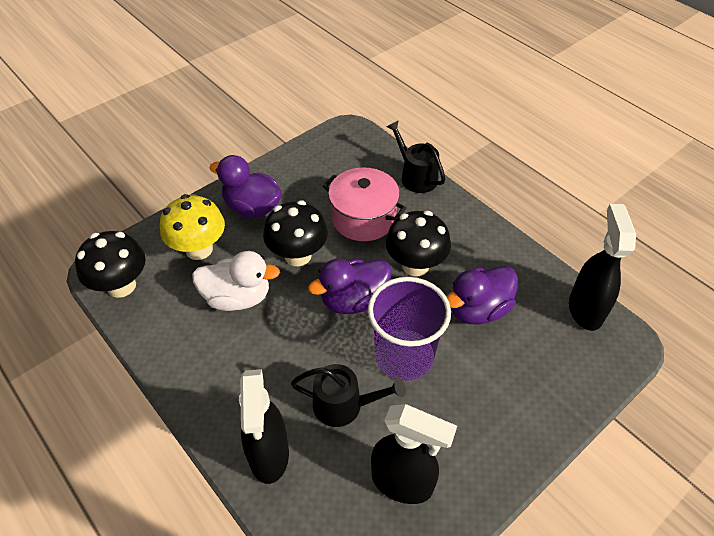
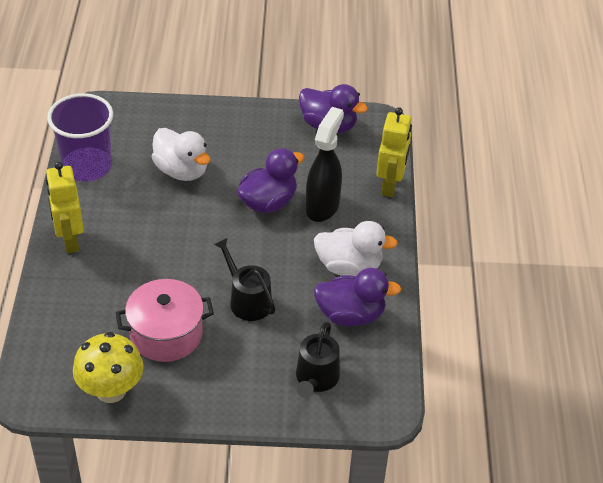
black mushroom: [75,231,146,298] [263,200,328,266] [386,211,451,276] = 3 -> none = 0
black spray bottle: [239,369,289,484] [371,404,457,504] [569,204,636,331] = 3 -> [306,107,344,222] = 1
white duck: [192,251,280,311] = 1 -> [152,128,210,181] [314,221,398,276] = 2
yellow robot: none = 0 -> [46,161,84,253] [377,107,412,197] = 2

